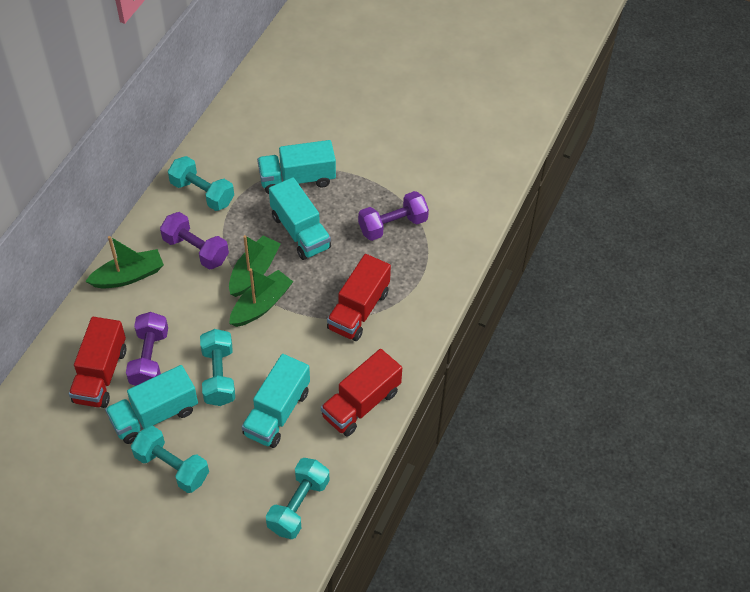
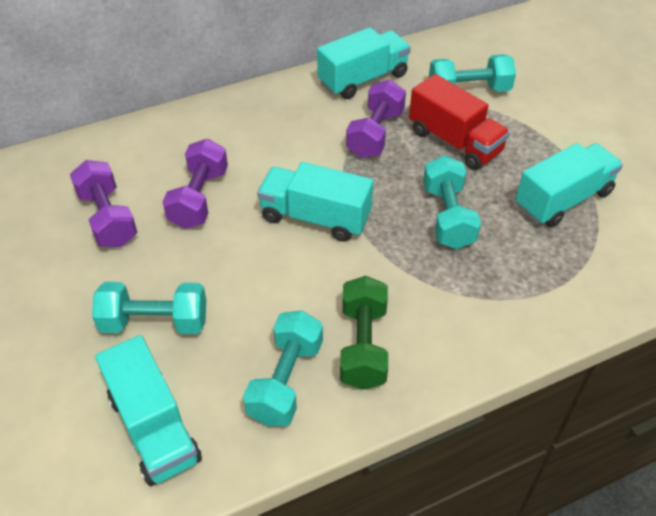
green boat: [85,236,164,288] [229,235,281,297] [229,268,293,327] = 3 -> none = 0
green dumbbell: none = 0 -> [340,276,388,390] = 1
red truck: [69,317,126,408] [321,349,402,437] [327,254,391,341] = 3 -> [409,74,510,170] = 1

